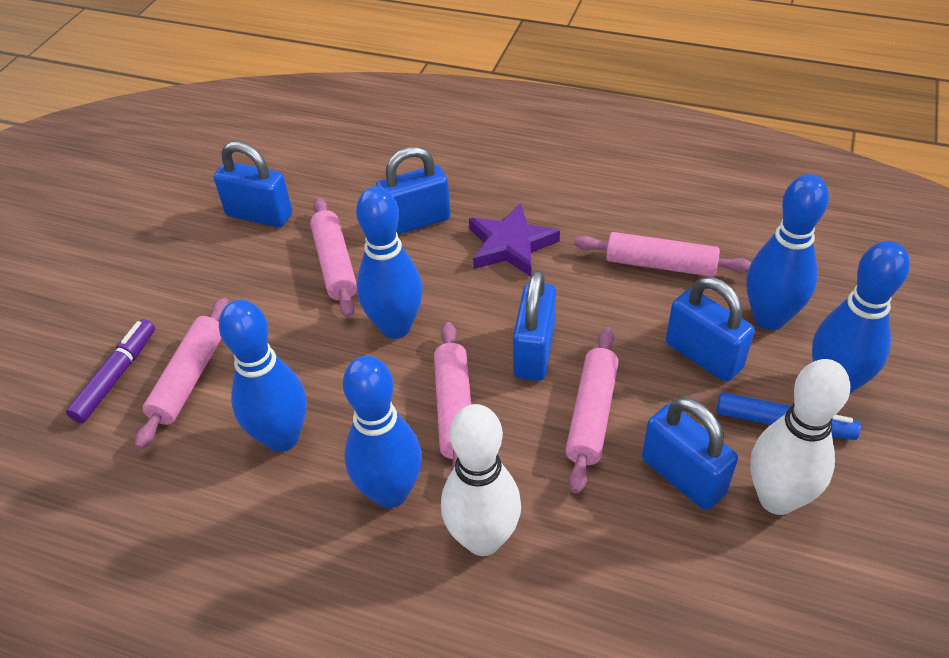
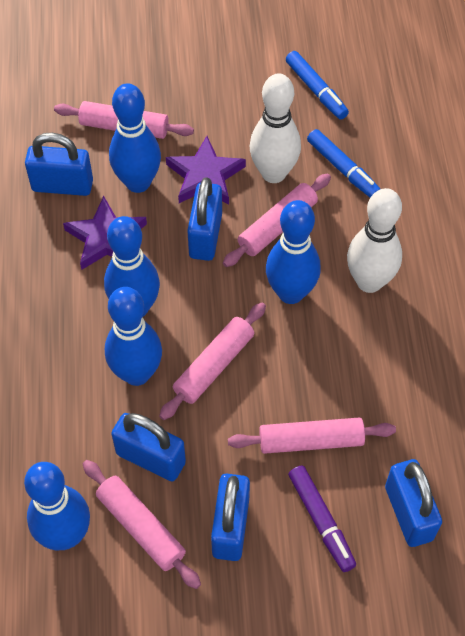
blue marker: [717,392,861,440] = 1 -> [286,51,349,119] [307,129,380,197] = 2
purple star: [469,203,560,277] = 1 -> [63,196,147,270] [166,136,246,205] = 2

